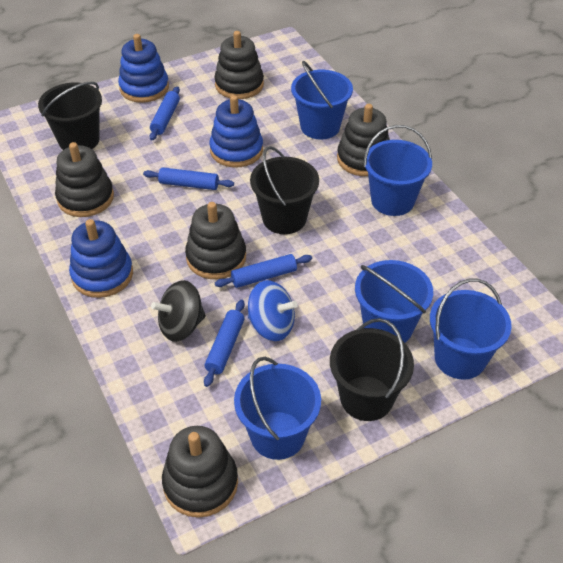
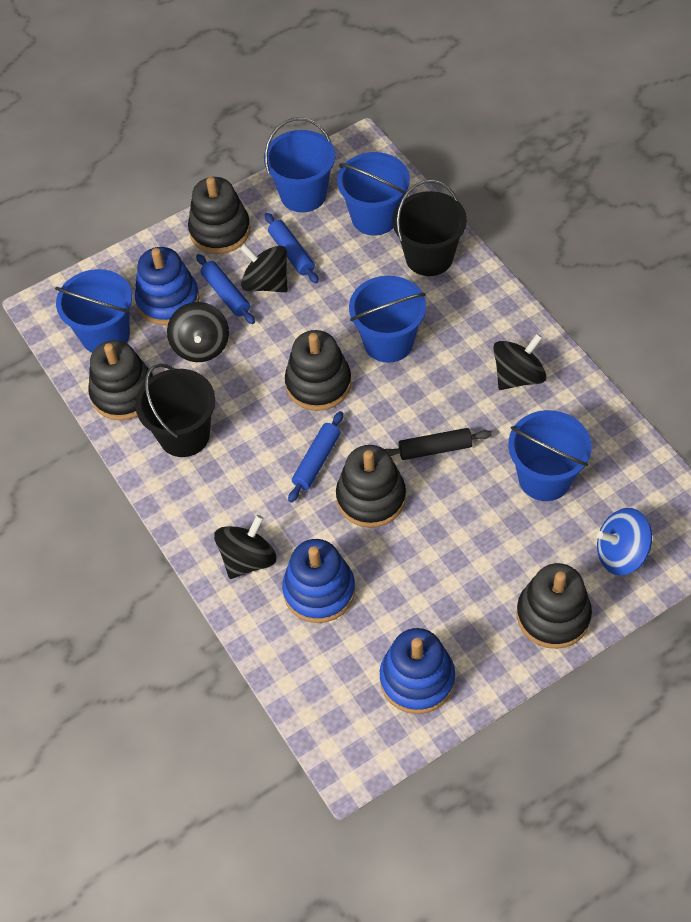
black bucket: [38,82,102,150] [250,146,319,234] [330,318,414,421] = 3 -> [135,364,215,457] [393,180,467,276] = 2
black rolling pin: none = 0 -> [385,428,492,460] = 1
black spinning top: [151,280,206,342] = 1 -> [167,302,229,362] [214,515,276,579] [240,244,288,292] [493,334,547,390] = 4
blue rolling pin: [143,167,234,190] [149,86,180,141] [204,300,245,387] [215,254,312,288] = 4 -> [196,254,255,324] [265,213,319,283] [288,411,343,503] = 3

